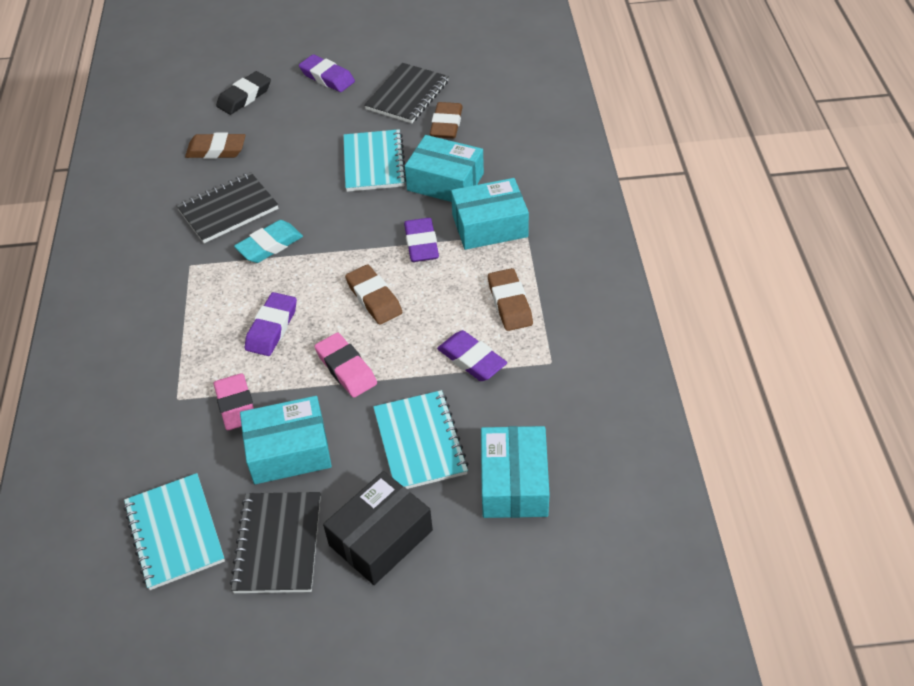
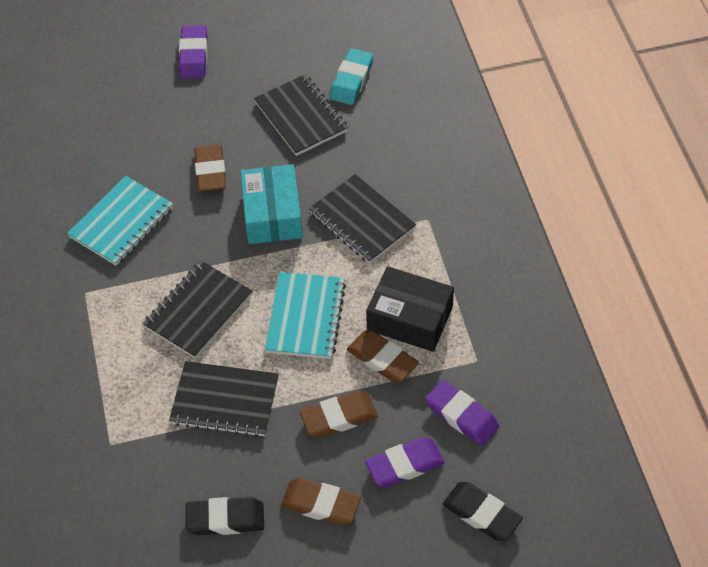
black eraser: [216,71,271,115] = 1 -> [186,497,264,535] [443,482,523,541] = 2
black notebook: [177,172,278,243] [230,492,321,593] [364,63,449,123] = 3 -> [143,260,252,358] [169,361,279,437] [254,74,348,156] [309,174,416,263] = 4
pink eraser: [214,373,254,430] [314,333,377,398] = 2 -> none = 0
purple eraser: [245,292,297,356] [299,54,355,92] [404,218,439,262] [437,330,507,381] = 4 -> [179,25,208,79] [365,437,445,487] [425,380,499,446] = 3
turquoise box: [240,396,332,484] [405,135,484,202] [451,178,529,250] [481,426,550,518] = 4 -> [240,164,303,244] = 1
turquoise notebook: [124,473,225,590] [343,129,406,192] [373,390,469,489] = 3 -> [67,176,173,266] [265,272,346,359] = 2

